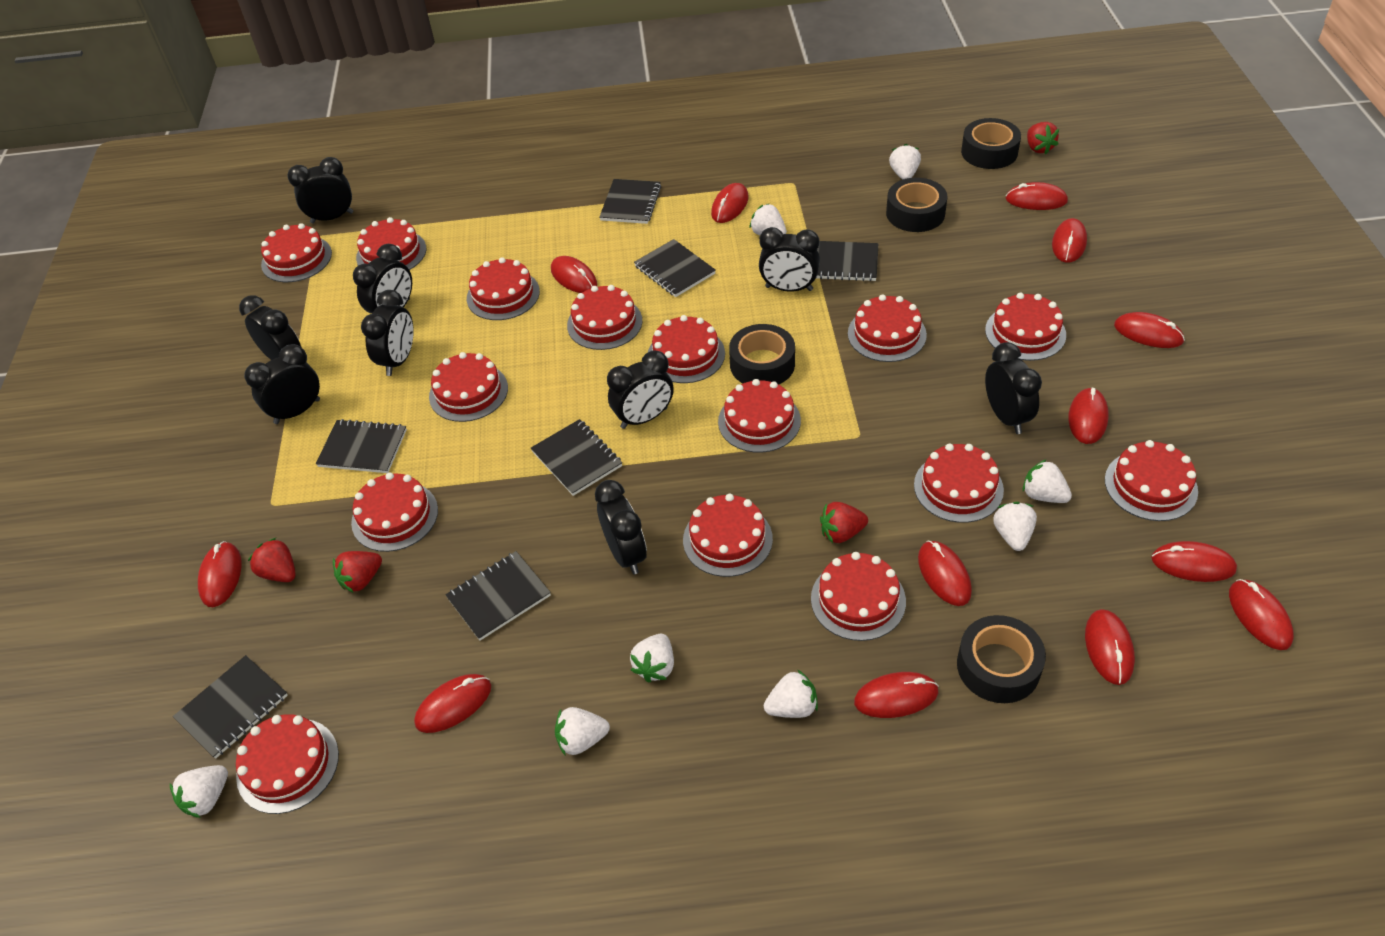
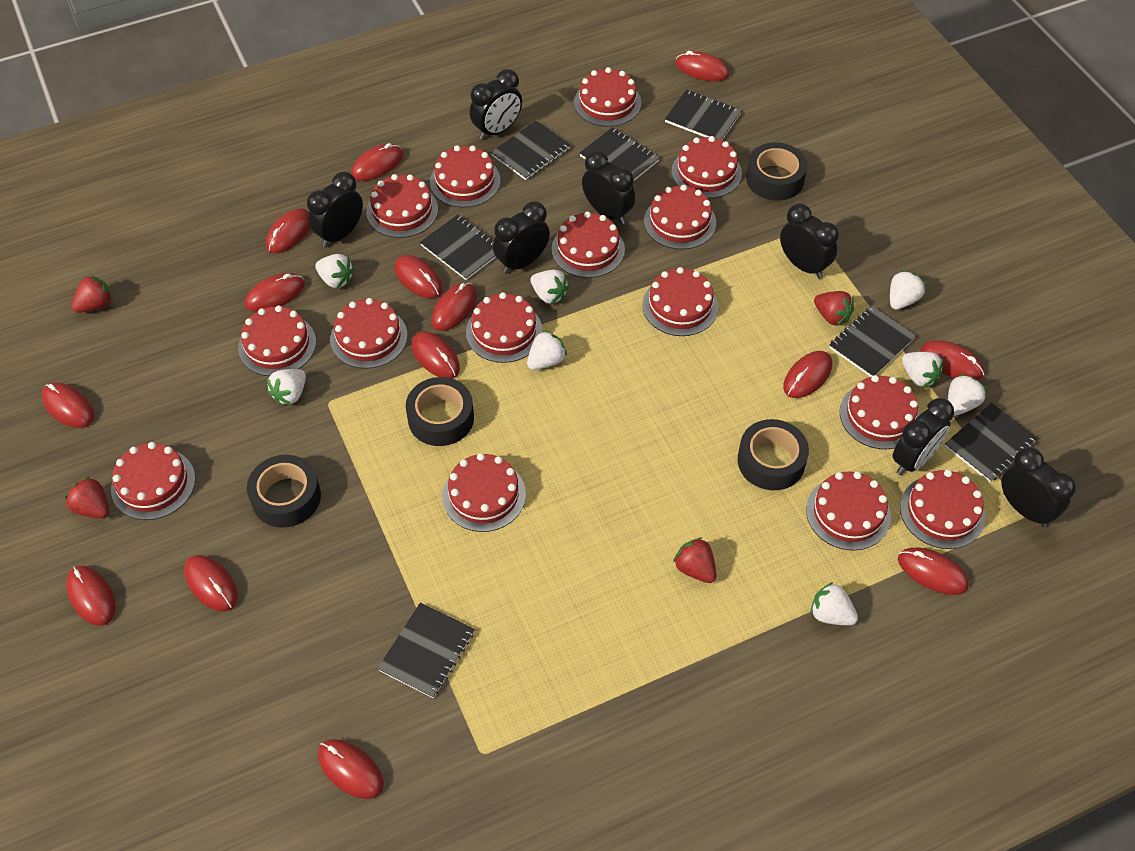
black clock: [239,295,301,360] [244,344,320,424] [288,157,353,224] [353,244,412,314] [361,290,414,376] [595,480,647,575] [607,351,674,429] [759,227,820,292] [985,342,1042,434] = 9 -> [307,172,363,247] [470,69,522,140] [493,201,550,274] [582,151,635,224] [780,204,839,279] [892,398,954,475] [1001,447,1076,527] = 7
red mouse: [198,541,242,607] [414,674,491,733] [551,256,597,293] [711,183,749,223] [854,672,939,718] [918,540,972,606] [1006,182,1068,210] [1052,218,1087,263] [1068,388,1109,444] [1085,609,1135,685] [1114,312,1185,348] [1151,541,1237,582] [1229,579,1294,650] = 13 -> [42,382,94,428] [66,566,116,626] [184,555,238,611] [245,273,305,312] [266,208,310,253] [318,739,384,799] [351,143,403,181] [394,255,443,298] [412,331,460,378] [431,282,477,331] [676,51,730,81] [783,351,832,398] [898,547,969,595] [920,340,984,380] = 14

